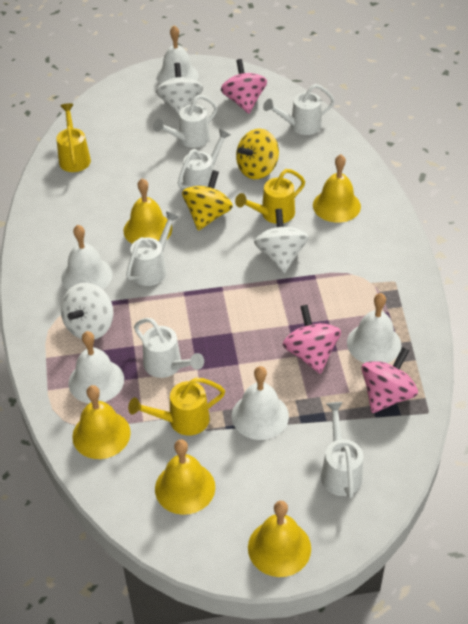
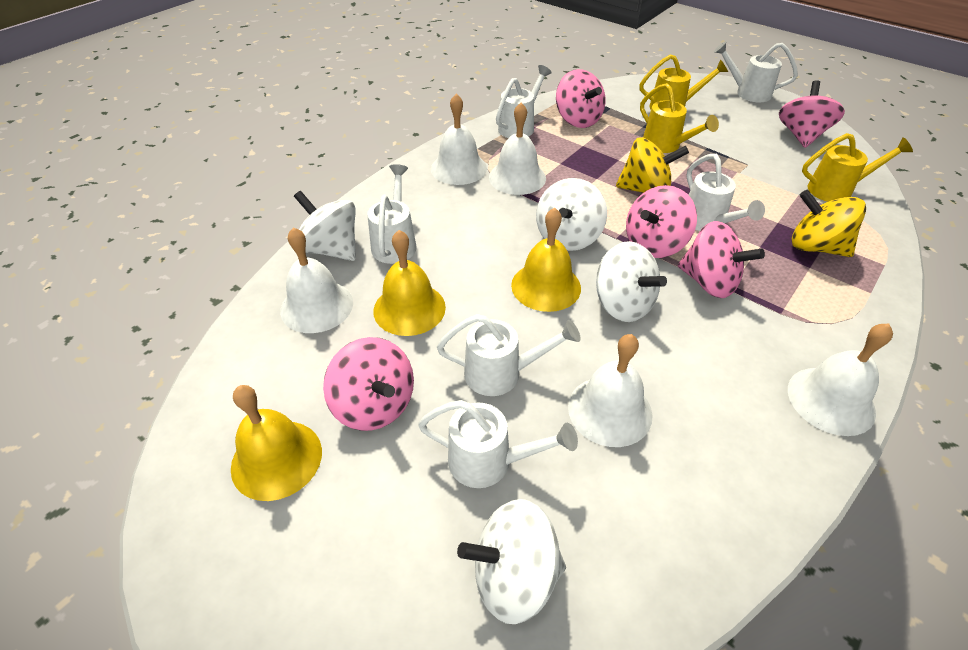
pink spinning top: [221,59,267,114] [283,305,341,374] [362,347,418,413] = 3 -> [323,337,414,431] [556,69,606,128] [626,185,697,258] [678,221,765,298] [779,80,845,148] = 5
white spinning top: [61,283,114,340] [156,63,203,115] [254,209,309,273] = 3 -> [294,191,356,261] [457,499,566,624] [536,178,607,251] [596,241,667,322] = 4
yellow bell: [72,385,131,459] [123,178,172,244] [155,439,215,515] [248,501,311,577] [313,154,361,223] = 5 -> [231,385,322,501] [373,230,446,336] [511,208,581,312] = 3

